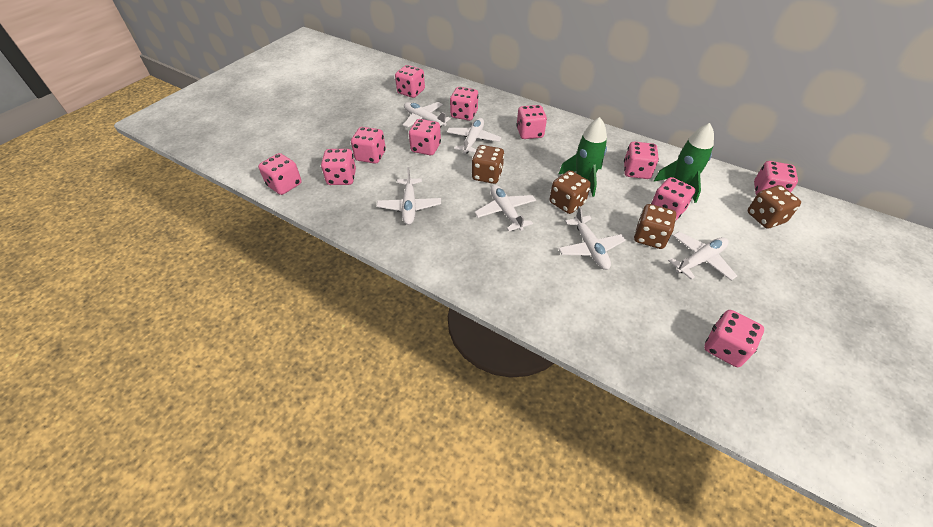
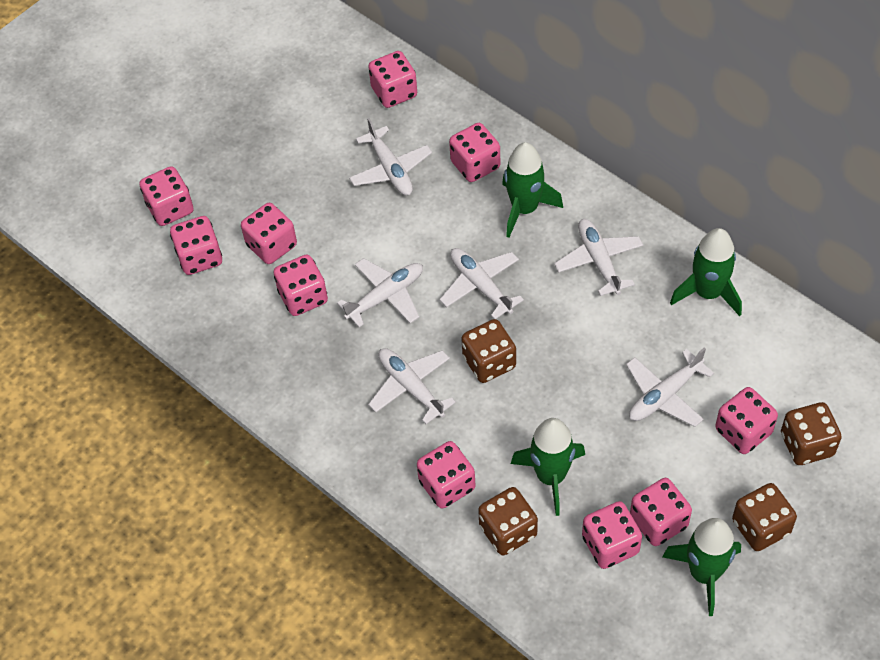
green rocket: [558,117,607,197] [654,123,714,203] = 2 -> [502,142,563,238] [511,418,585,516] [663,518,741,616] [670,228,742,316] = 4
pink dice: [258,153,302,195] [321,149,356,185] [351,127,386,164] [395,65,425,98] [409,119,441,155] [450,87,478,121] [516,105,547,139] [624,142,659,179] [651,177,695,221] [704,310,764,367] [754,161,798,195] = 11 -> [139,166,194,226] [170,216,222,275] [241,203,297,264] [274,255,328,316] [368,51,417,108] [417,441,475,509] [449,123,500,182] [582,501,642,569] [630,478,692,546] [715,387,778,454] = 10

